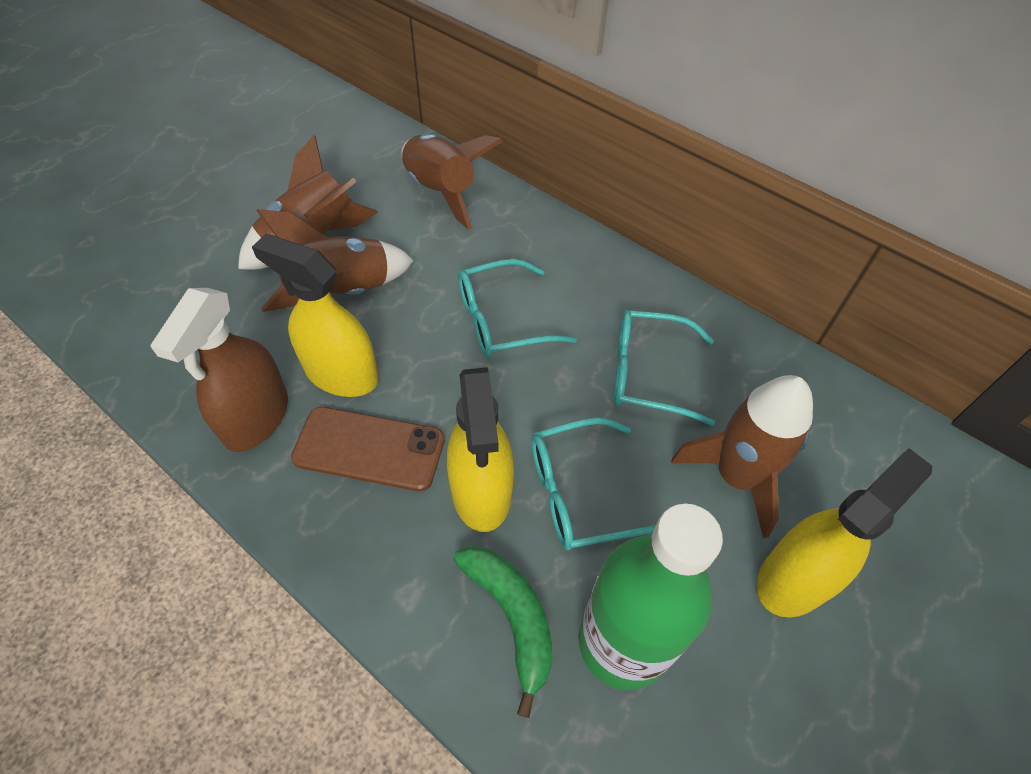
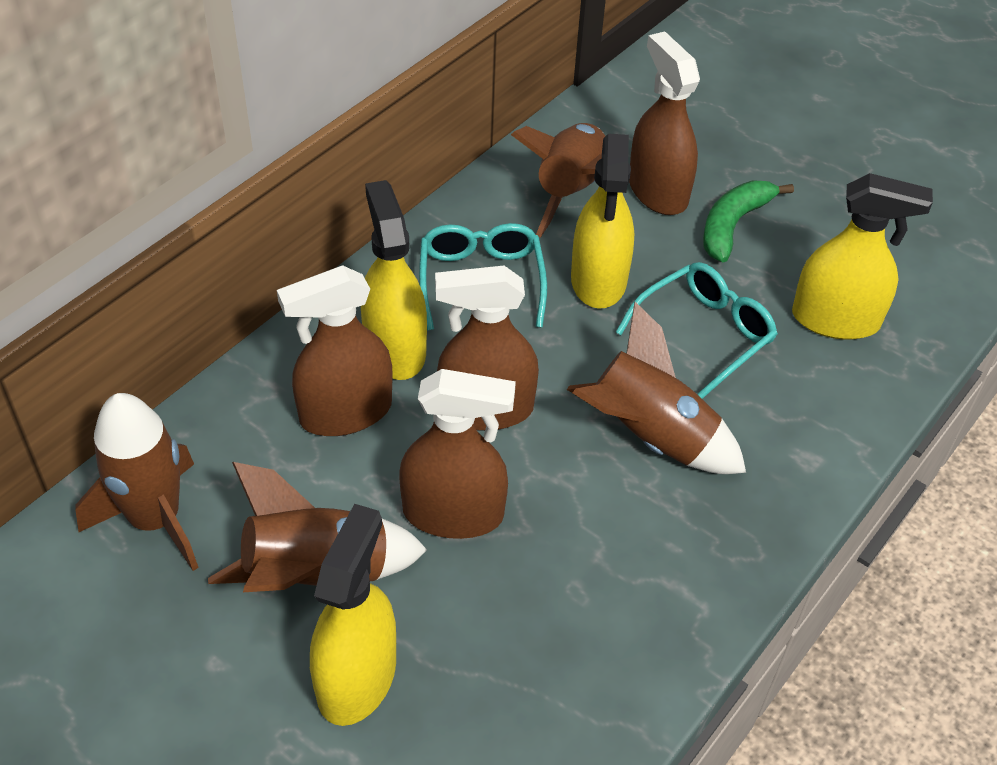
brown phone: [291,407,445,491] = 1 -> none = 0
brown spray bottle: [151,288,288,452] = 1 -> [277,265,393,436] [399,369,516,539] [435,266,539,431] [629,31,700,215] = 4
green bottle: [579,504,723,690] = 1 -> none = 0
turquoise glasses: [458,259,577,358] [531,418,656,551] [614,310,715,426] = 3 -> [419,223,547,330] [616,262,778,399] = 2
yellow spray bottle: [252,234,379,397] [447,367,514,532] [756,448,932,618] = 3 -> [310,504,396,726] [361,180,427,380] [571,134,634,309] [792,173,933,340] = 4

